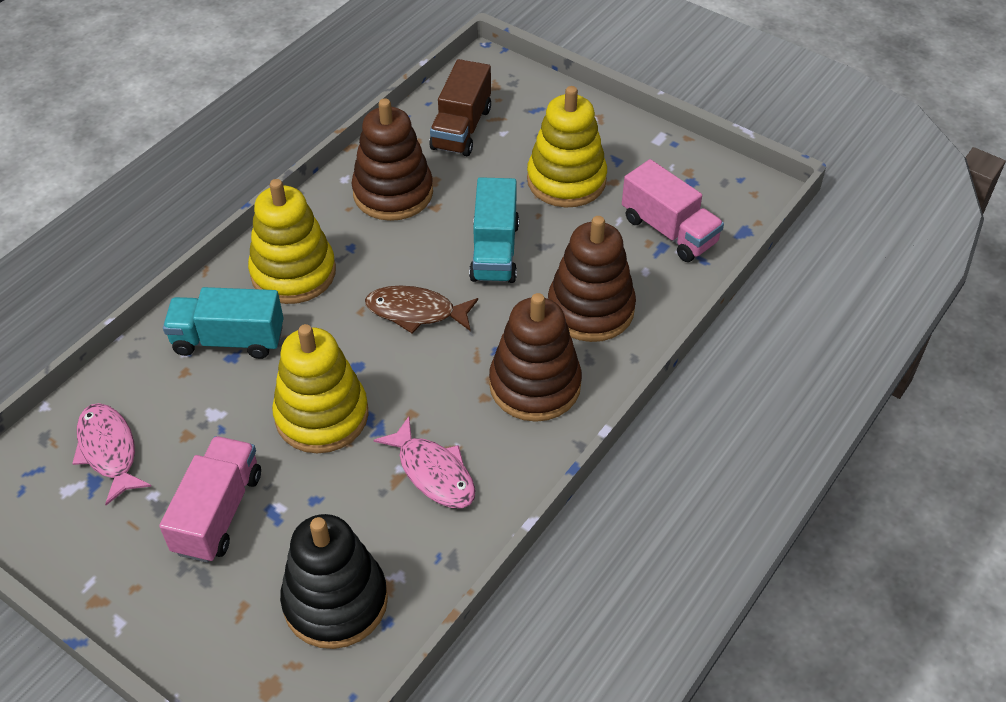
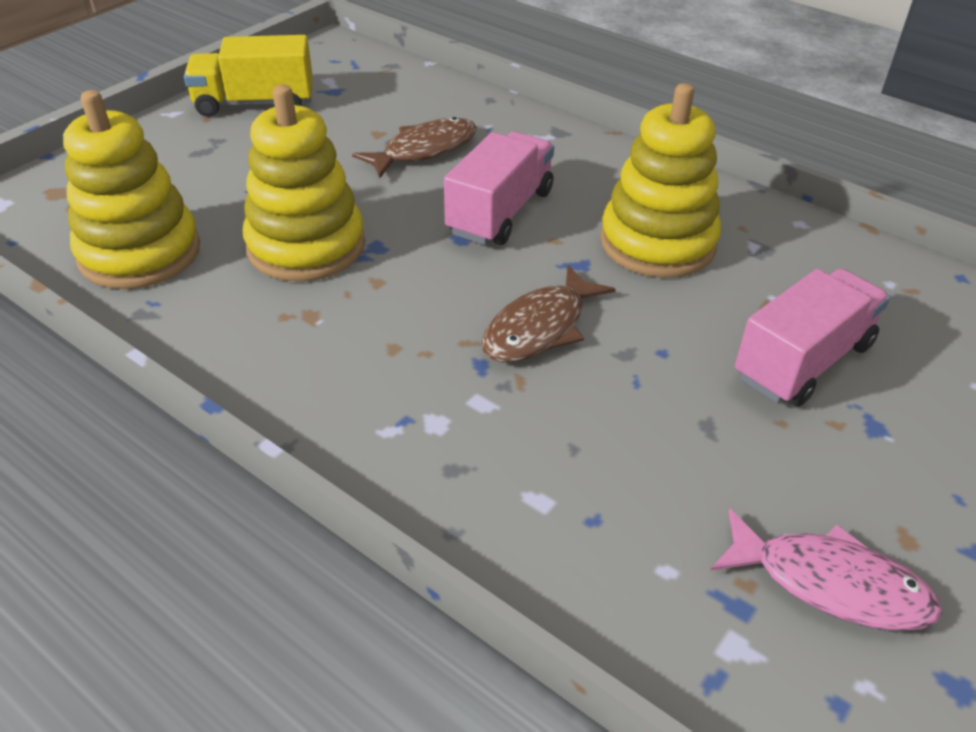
black stacking toy: [280,514,388,649] = 1 -> none = 0
brown fish: [365,286,478,334] = 1 -> [352,117,477,178] [482,265,616,362] = 2
brown stacking toy: [351,98,433,221] [489,293,582,422] [548,216,636,342] = 3 -> none = 0
brown truck: [429,59,491,156] = 1 -> none = 0
pink fish: [72,403,151,505] [374,416,475,508] = 2 -> [710,508,942,631] = 1
turquoise truck: [163,287,284,359] [469,177,519,283] = 2 -> none = 0
yellow truck: none = 0 -> [184,35,313,117] = 1

